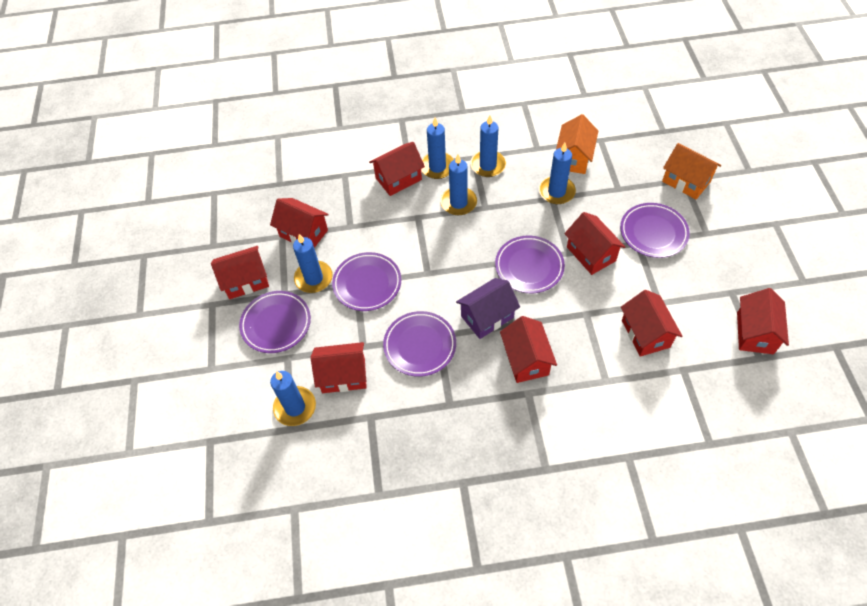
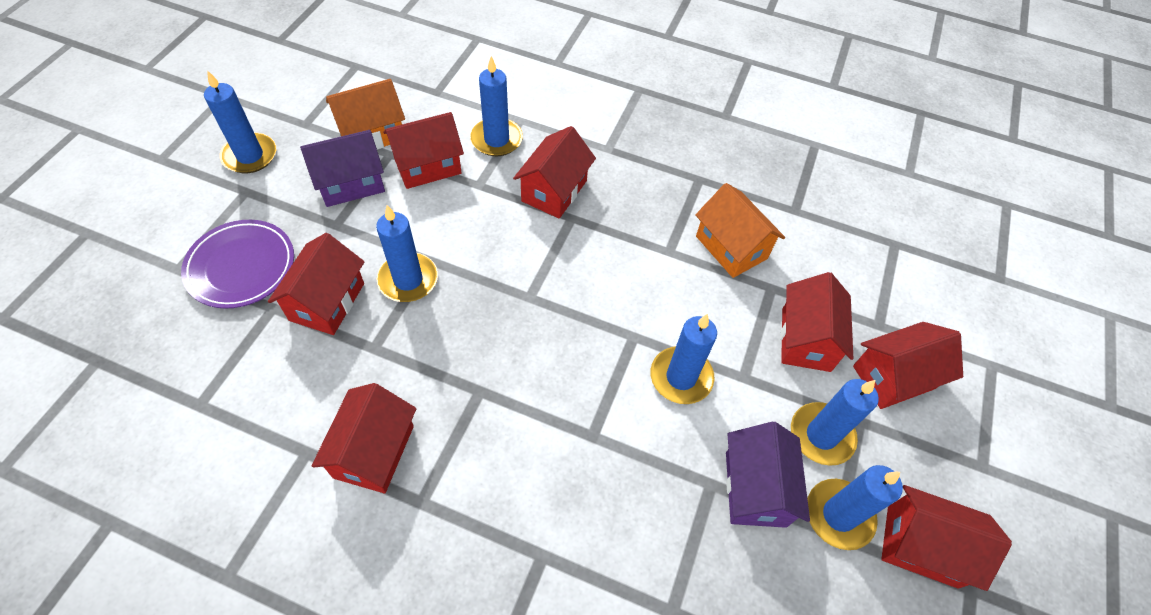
purple house: [456,278,520,339] = 1 -> [300,130,385,207] [726,422,810,528] = 2
purple plate: [239,291,311,353] [332,252,401,311] [383,311,456,377] [495,236,565,293] [620,203,690,258] = 5 -> [181,220,294,309] = 1
red house: [211,246,269,299] [270,198,329,248] [311,342,367,393] [369,142,425,196] [500,316,557,383] [564,212,625,275] [621,290,682,357] [737,288,789,354] = 8 -> [268,233,365,335] [312,383,416,493] [383,112,464,189] [513,126,596,219] [781,272,853,372] [853,322,963,409] [881,485,1012,591] = 7

